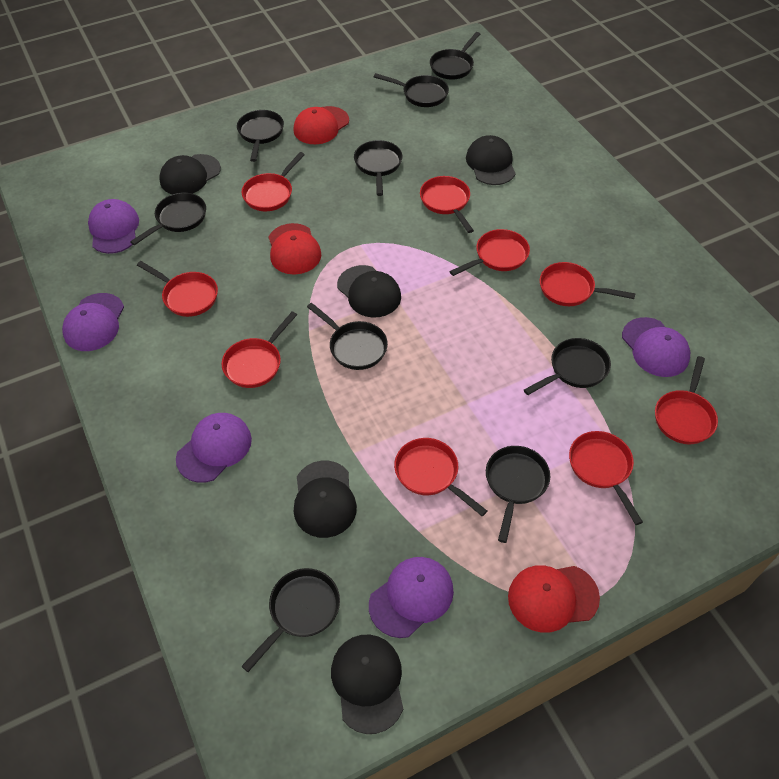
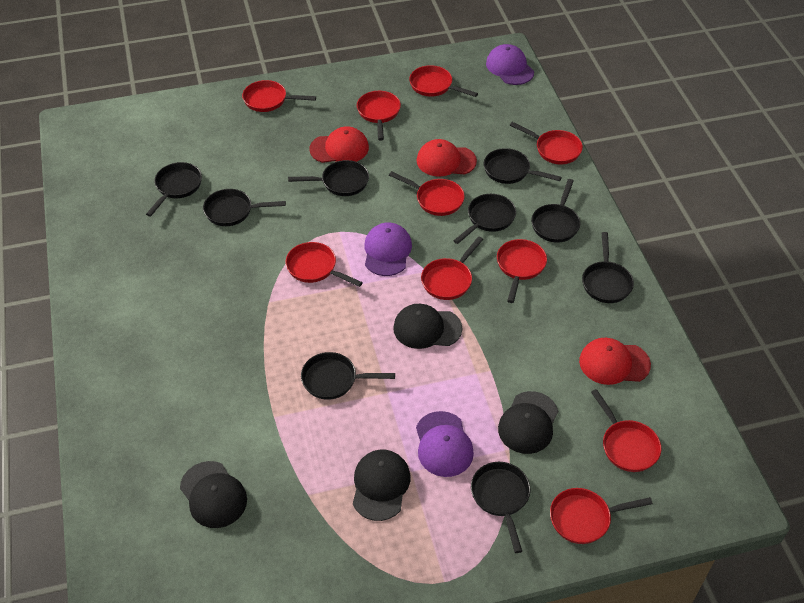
black cap: [159,154,221,194] [294,460,357,538] [331,634,403,734] [337,265,401,317] [466,135,516,185] = 5 -> [180,461,247,528] [353,450,411,521] [393,304,462,349] [498,391,558,454] = 4
purple cap: [62,293,124,351] [88,199,139,254] [176,413,252,483] [369,557,454,638] [622,317,690,377] = 5 -> [364,222,412,276] [416,411,474,477] [486,44,534,85] = 3
red pan: [137,261,218,317] [222,311,297,388] [242,152,305,211] [394,438,487,516] [420,176,474,233] [450,229,530,276] [540,262,636,306] [569,431,643,525] [655,356,718,444] = 9 -> [242,80,316,112] [285,242,363,287] [357,91,401,140] [389,171,465,216] [409,65,478,97] [421,236,483,300] [497,239,547,303] [510,122,583,164] [550,488,653,544] [591,389,661,472] = 10

